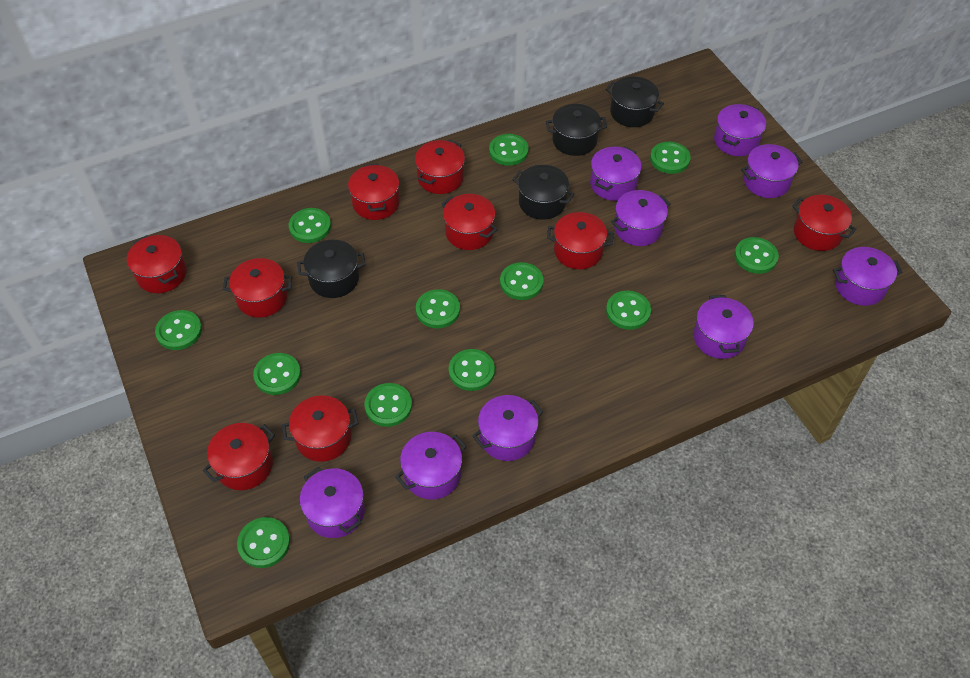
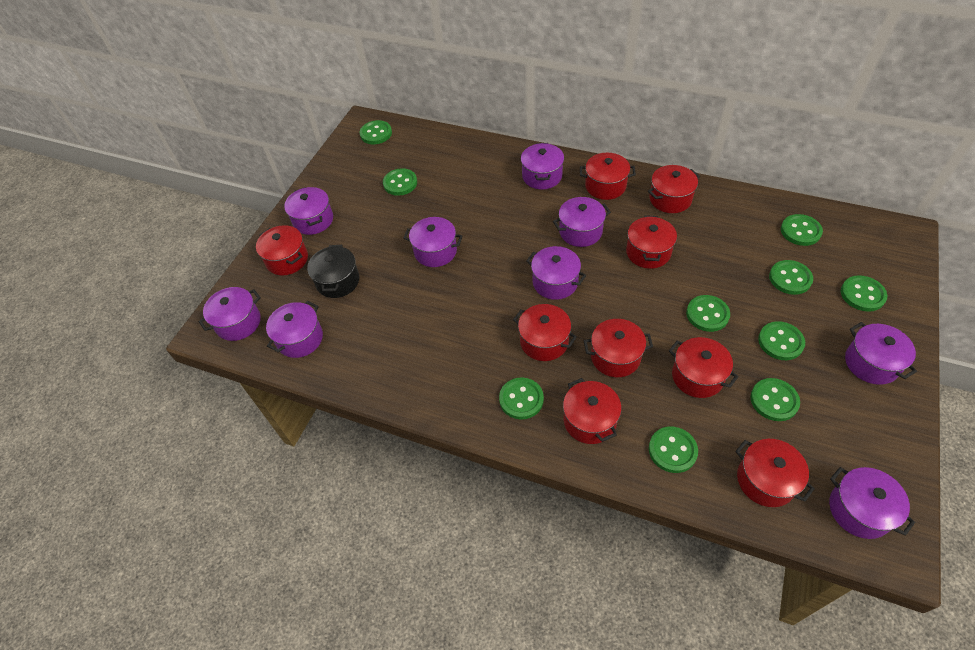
black pot: [297,240,365,298] [512,165,575,220] [546,104,607,156] [606,76,664,127] = 4 -> [307,245,359,298] = 1
green button: [155,310,202,350] [237,517,290,568] [253,353,301,395] [289,208,331,243] [364,383,412,427] [416,289,460,328] [449,349,495,391] [489,134,529,166] [500,262,544,300] [606,291,651,330] [650,142,691,174] [734,237,779,274] = 12 -> [360,120,392,144] [383,168,417,196] [499,377,544,420] [649,427,698,473] [686,295,730,332] [750,378,800,421] [758,321,805,360] [769,260,813,295] [781,214,823,246] [841,275,887,312] = 10

